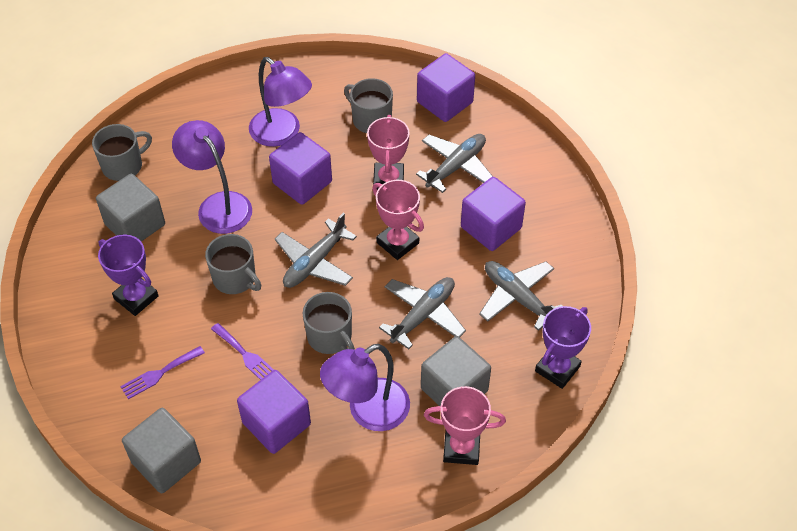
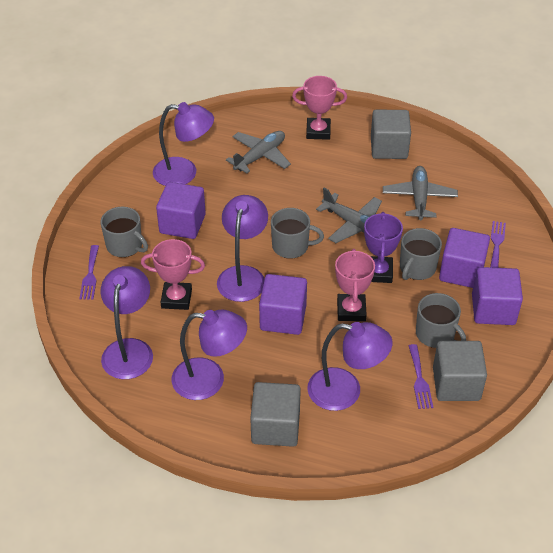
grey plane: [275,213,357,288] [379,277,466,349] [416,134,493,193] [479,261,562,331] = 4 -> [226,131,291,173] [316,188,382,243] [383,166,458,220] = 3
purple fork: [120,346,205,399] [211,323,274,380] = 2 -> [79,245,99,300] [409,344,434,409] [490,221,506,268] = 3
purple lamp: [172,120,252,234] [249,57,312,147] [320,344,410,431] = 3 -> [101,266,153,379] [153,102,214,186] [171,309,247,400] [217,195,268,302] [307,322,393,411] = 5
purple trophy: [98,235,159,316] [535,306,591,389] = 2 -> [364,212,403,283] = 1

